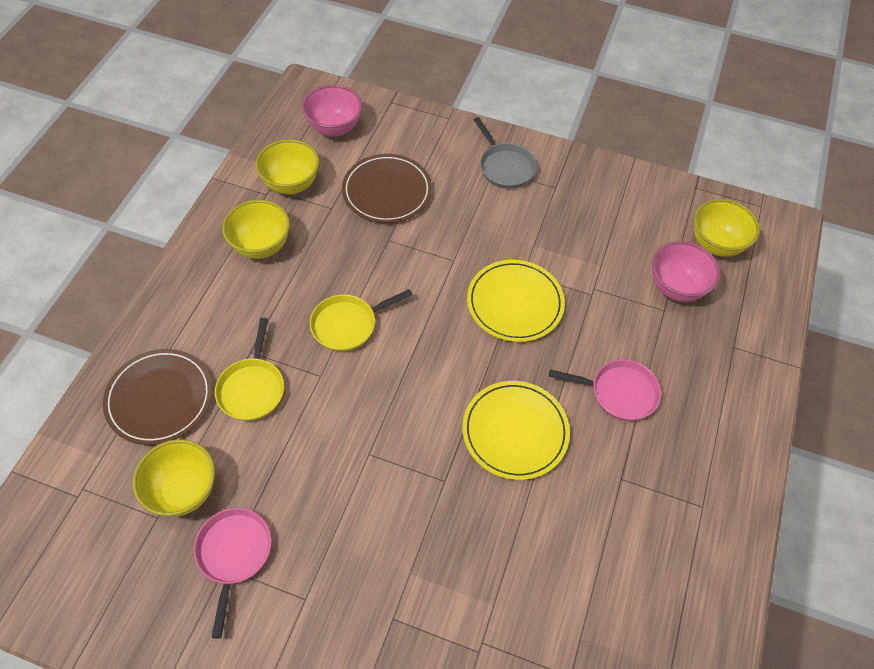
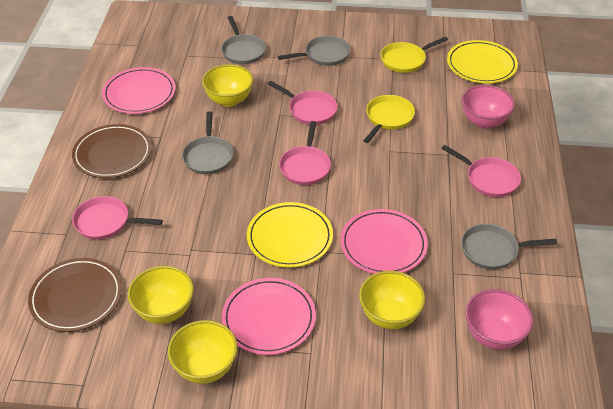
grey pan: [474,117,537,189] = 1 -> [182,111,233,175] [221,16,266,64] [278,36,350,66] [461,224,557,269] = 4
pink pan: [194,508,271,639] [549,359,661,421] = 2 -> [72,196,163,240] [268,81,338,125] [279,121,331,185] [441,145,521,197] = 4
pink plate: none = 0 -> [102,67,176,114] [222,278,316,355] [340,209,428,274] = 3

